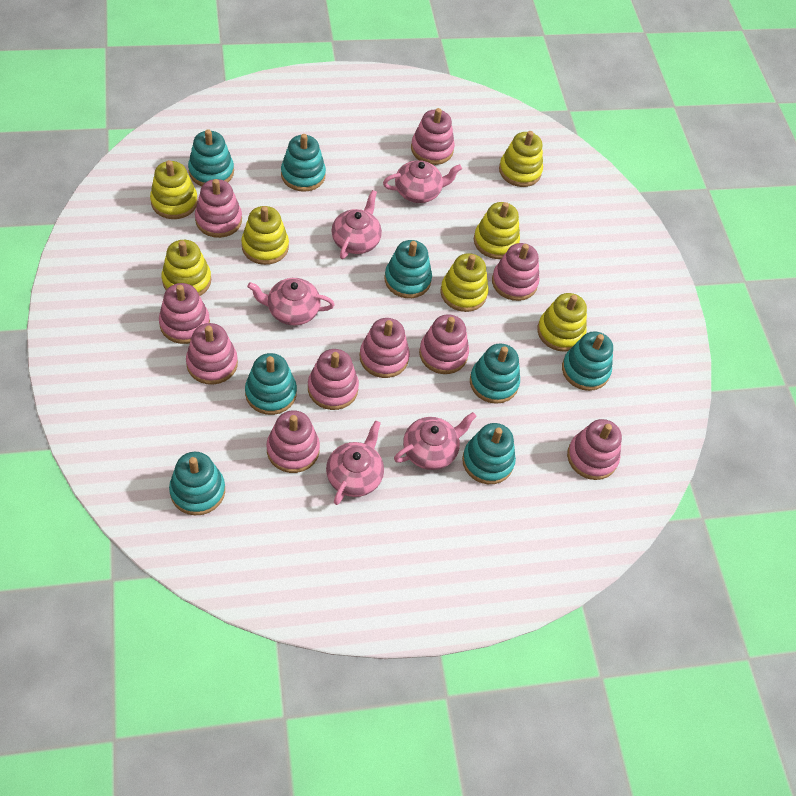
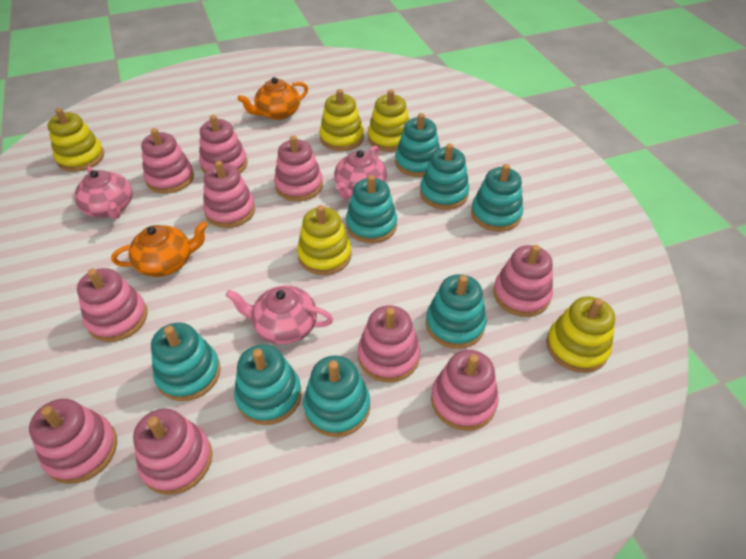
orange teapot: none = 0 -> [111,221,208,277] [237,77,308,120] = 2
pink teapot: [247,278,335,325] [326,420,384,505] [331,190,382,259] [383,160,462,203] [394,412,477,470] = 5 -> [74,166,132,219] [225,286,333,344] [334,146,387,199] = 3
yellow stacking toy: [150,160,198,219] [162,240,211,296] [241,206,289,265] [440,253,488,312] [474,202,520,259] [499,131,543,187] [537,293,587,352] = 7 -> [48,108,104,172] [297,205,352,275] [320,89,364,151] [368,89,409,152] [546,296,615,373] = 5

